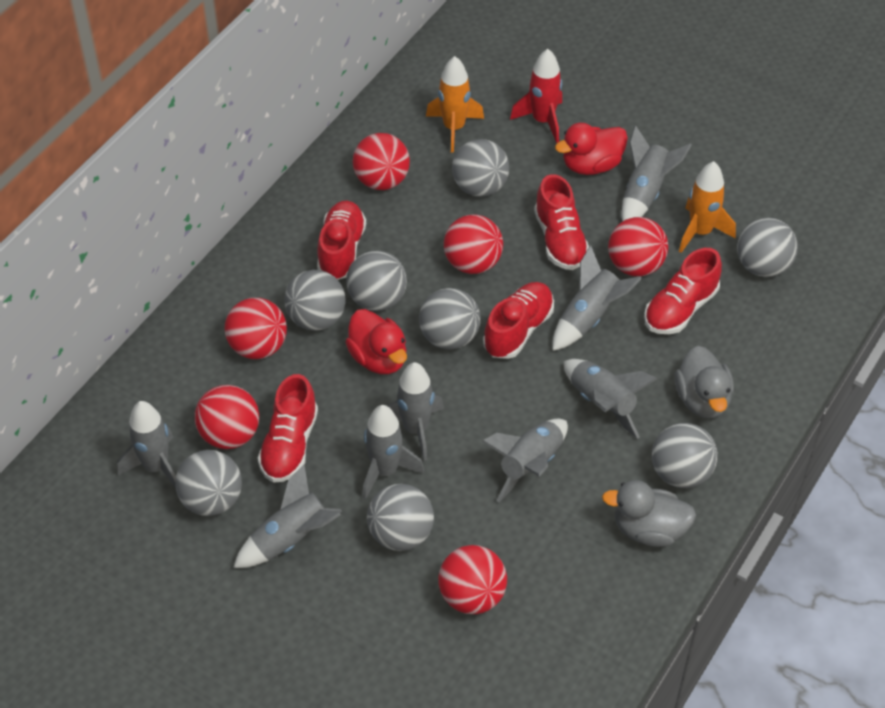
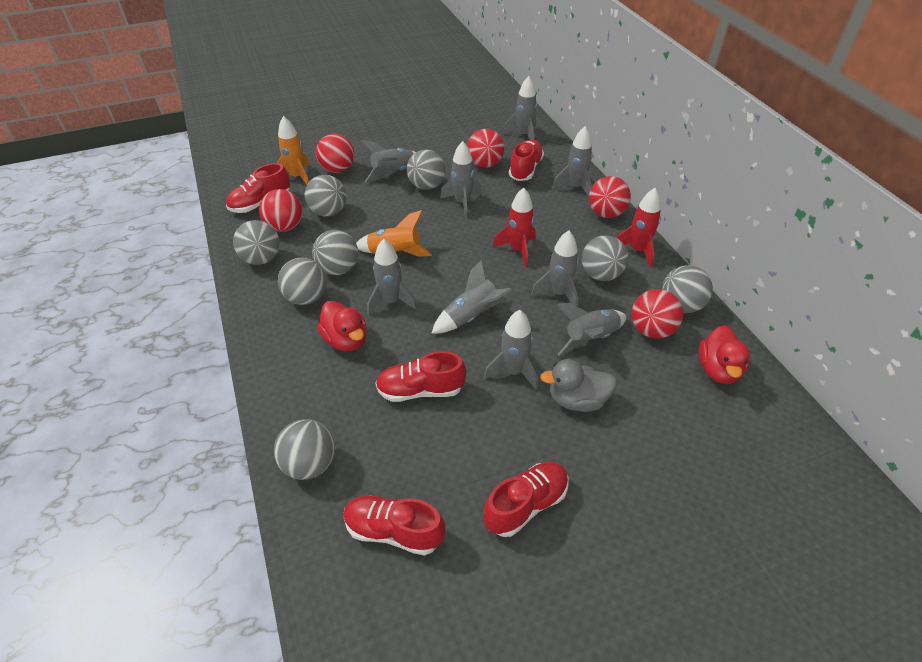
grey duck: [602,480,696,547] [675,346,734,418] = 2 -> [540,359,617,412] = 1
grey rocket: [117,401,176,487] [233,464,342,568] [363,405,424,500] [388,362,444,461] [481,419,568,502] [552,245,642,351] [564,359,658,439] [622,125,692,222] = 8 -> [360,140,416,183] [367,239,417,315] [431,260,511,334] [440,141,481,218] [484,310,538,390] [503,76,537,140] [531,231,579,307] [552,126,593,197] [556,303,626,356] = 9
red ball: [195,385,259,449] [225,298,287,359] [353,133,410,190] [438,545,507,614] [444,215,503,274] [608,217,668,276] = 6 -> [259,189,303,232] [316,134,354,173] [467,129,504,168] [589,176,631,218] [631,289,683,339] = 5
red rocket: [510,49,562,143] = 1 -> [493,188,536,268] [616,188,661,267] = 2

